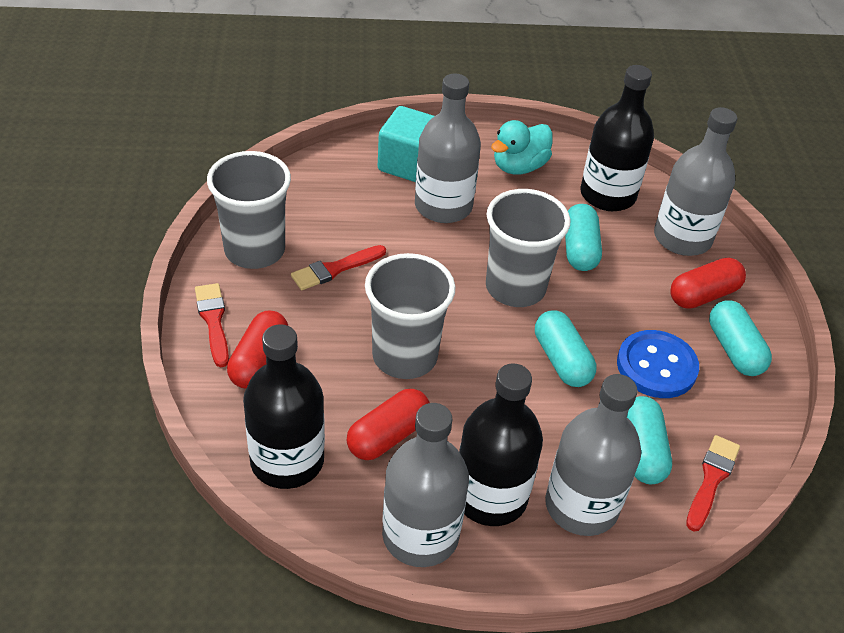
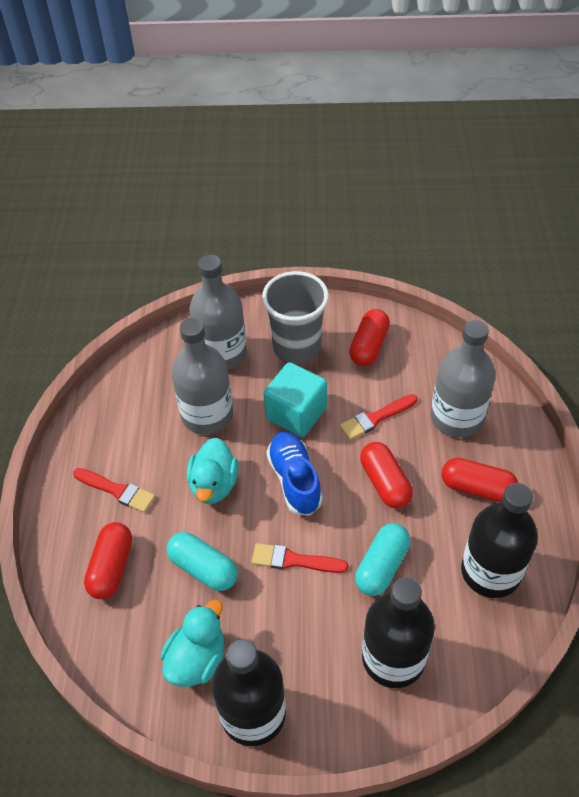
blue button: [617,330,699,398] = 1 -> none = 0
blue shoe: none = 0 -> [267,432,323,516] = 1
grey bottle: [382,403,469,567] [415,74,481,223] [545,374,641,536] [654,107,737,256] = 4 -> [172,318,233,434] [189,255,247,370] [431,320,495,438] = 3
grey cup: [207,151,291,269] [365,253,456,379] [486,189,571,307] = 3 -> [262,271,329,364] = 1
red capsule: [227,311,288,388] [347,389,430,460] [670,258,746,309] = 3 -> [84,522,132,599] [349,309,390,366] [360,442,413,509] [441,458,518,502] = 4
turquoise capsule: [535,310,596,387] [565,204,602,271] [627,396,672,484] [709,300,772,376] = 4 -> [167,532,238,591] [355,523,410,596] = 2
turquoise duck: [491,120,553,174] = 1 -> [160,599,224,687] [187,437,238,504] = 2

